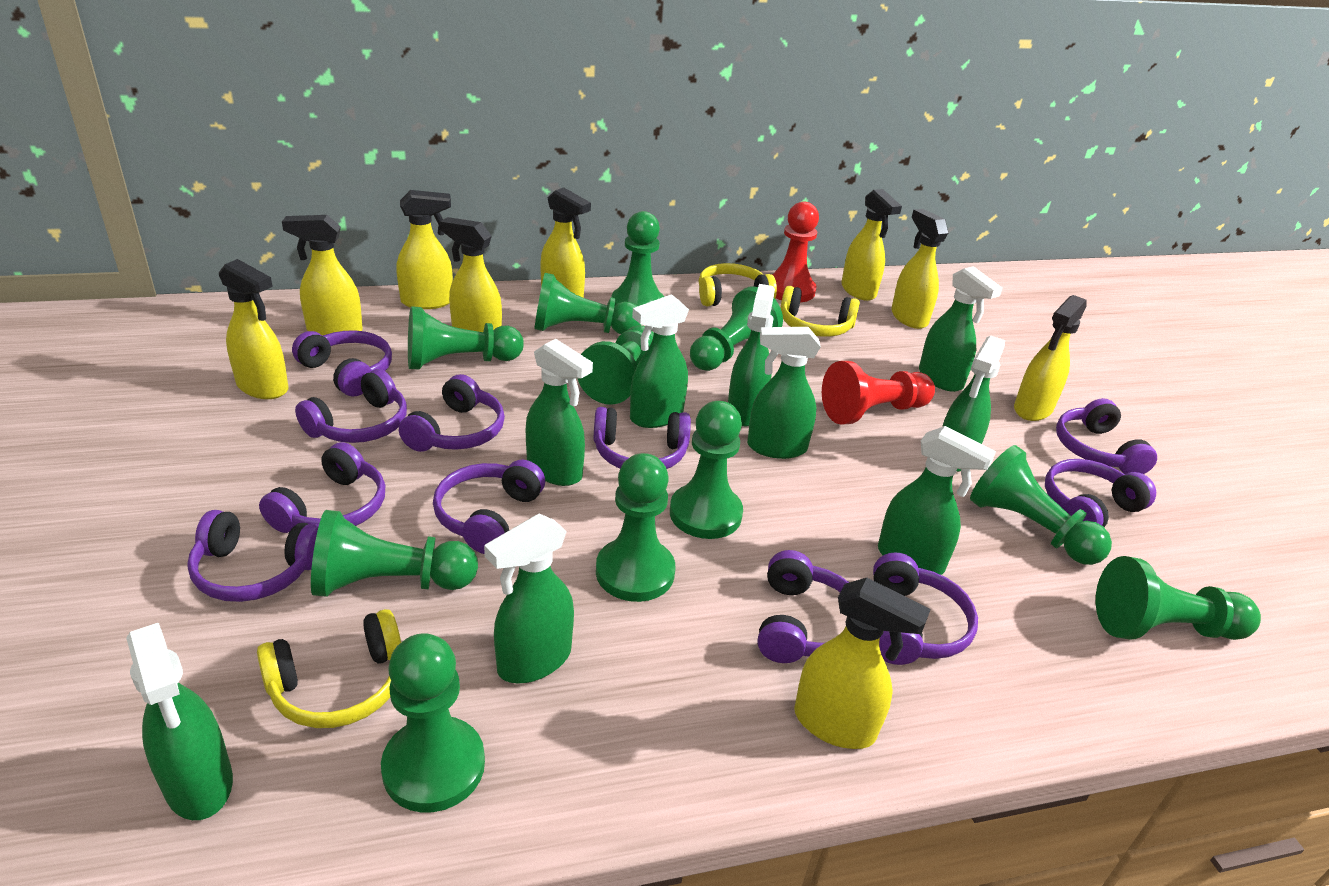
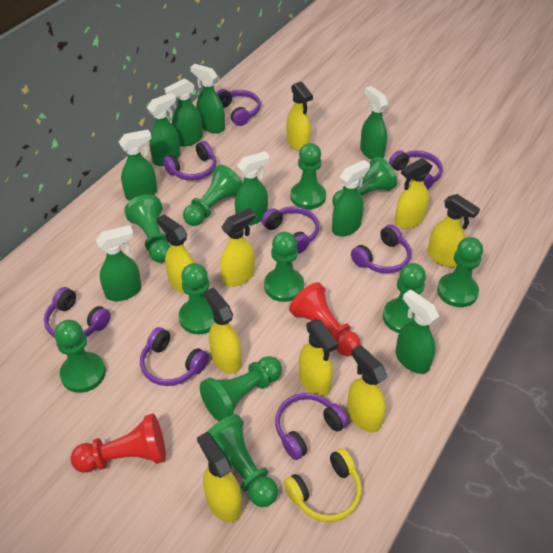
purple headphones: [187,510,319,602] [259,442,385,533] [292,330,392,396] [295,369,407,443] [399,374,505,452] [433,460,545,554] [594,407,691,469] [758,550,849,663] [873,553,978,665] [1045,459,1156,527] [1056,398,1157,474] = 11 -> [44,287,111,338] [140,327,209,386] [163,141,216,181] [216,89,261,126] [262,207,319,254] [275,393,349,460] [351,225,411,273] [389,150,443,190] = 8
yellow headphones: [257,609,401,728] [699,263,777,306] [780,286,860,337] = 3 -> [284,448,362,522] = 1

